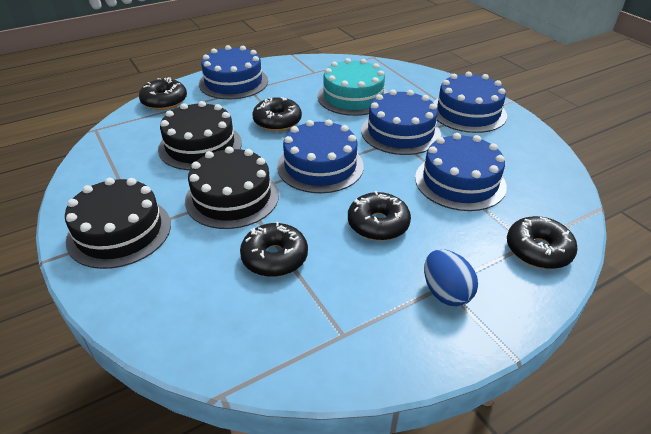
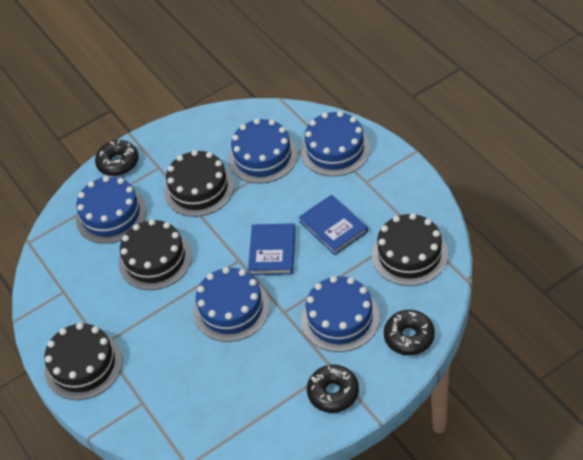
black cake: [65,178,171,269] [158,101,242,170] [185,147,279,229] = 3 -> [44,323,122,400] [119,219,192,290] [164,150,234,217] [372,213,448,286] = 4
black donut: [139,77,187,110] [240,222,308,277] [252,97,302,131] [348,191,411,241] [507,216,578,269] = 5 -> [95,140,139,176] [307,365,359,413] [384,310,435,355] = 3
blue book: none = 0 -> [248,223,296,275] [298,195,368,255] = 2
blue egg: [424,249,478,306] = 1 -> none = 0
turquoise cake: [317,58,388,116] = 1 -> none = 0

